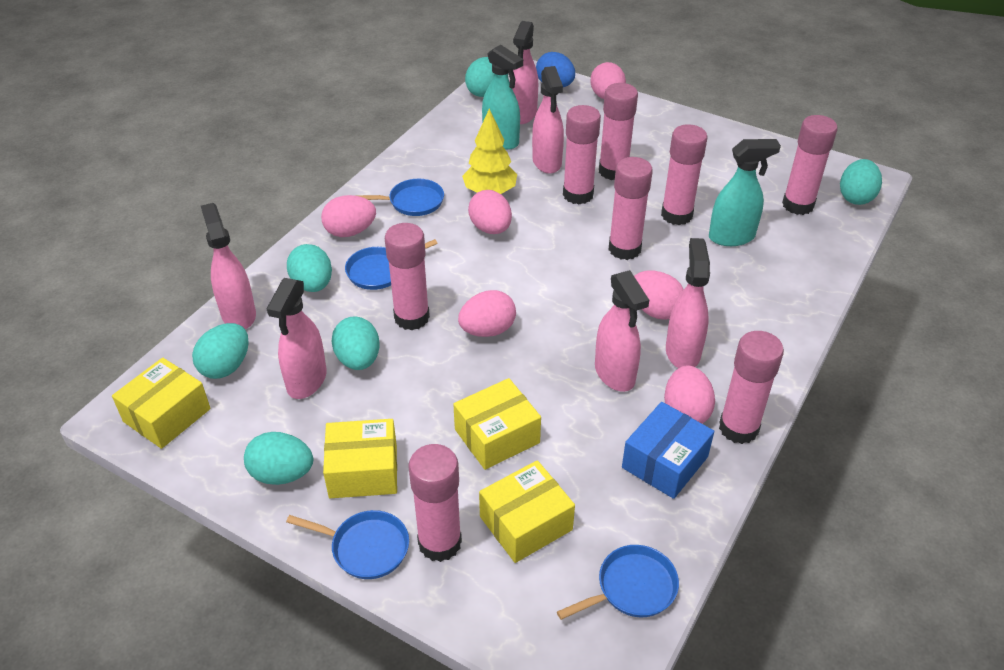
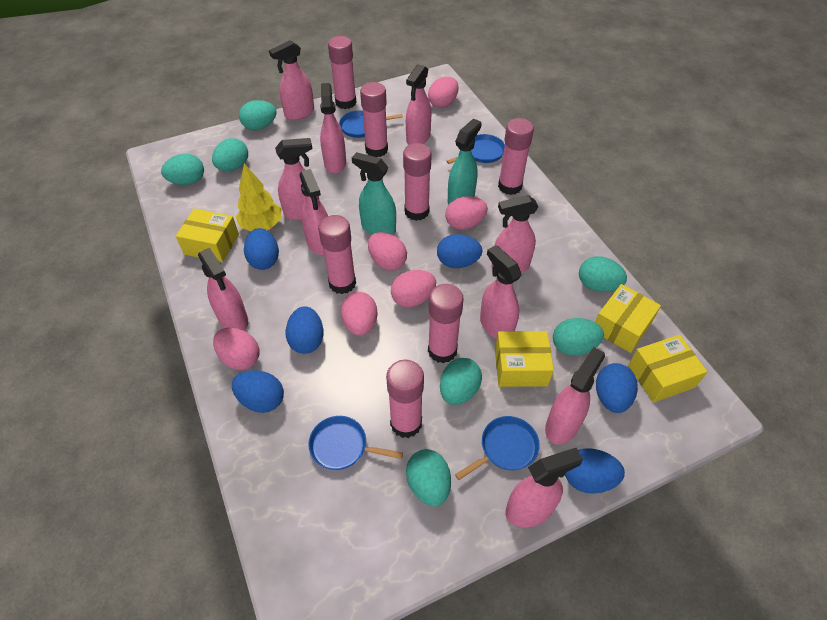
blue box: [622,402,714,499] = 1 -> none = 0
blue egg: [536,52,575,87] = 1 -> [232,371,284,413] [244,228,279,270] [286,306,324,354] [437,234,483,268] [565,448,625,494] [596,363,638,413] = 6
pink glue stick: [385,223,430,330] [408,444,462,562] [563,105,601,205] [599,83,638,180] [608,157,653,260] [661,124,708,225] [719,331,784,444] [782,115,838,215] = 8 -> [318,215,356,294] [328,36,357,109] [360,82,388,157] [386,360,424,438] [403,143,432,221] [428,284,464,363] [498,118,534,195] = 7
pink spray bottle: [201,203,256,329] [266,278,326,399] [509,21,538,124] [532,66,564,174] [595,270,649,392] [666,238,710,368] = 6 -> [198,248,248,331] [269,40,314,120] [275,138,319,220] [299,169,328,255] [320,83,346,174] [406,64,431,145] [480,245,522,339] [492,195,538,273] [505,448,583,527] [545,347,605,444] = 10
turquoise egg: [192,323,249,379] [244,432,313,485] [287,244,332,292] [331,316,379,370] [465,57,494,97] [840,159,882,205] = 6 -> [161,154,204,185] [212,138,248,171] [239,100,277,130] [406,449,451,506] [440,358,482,405] [553,318,604,356] [579,256,627,292] = 7

